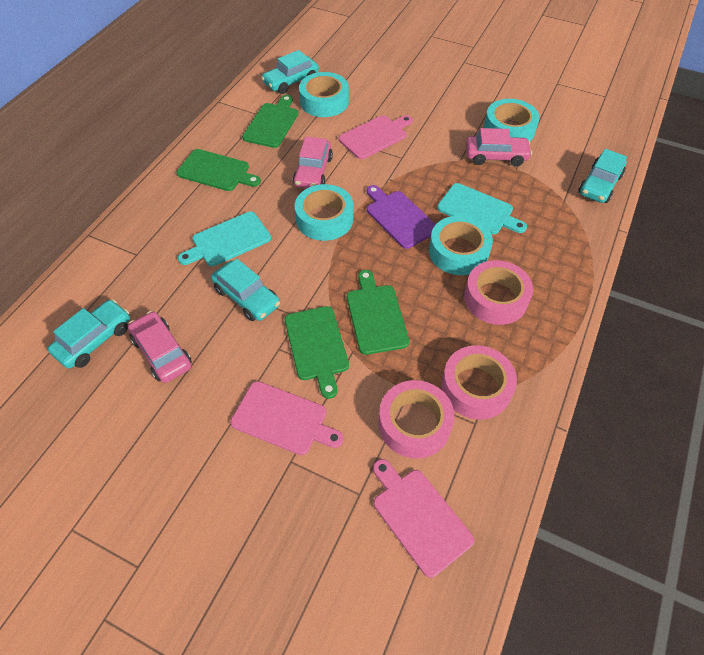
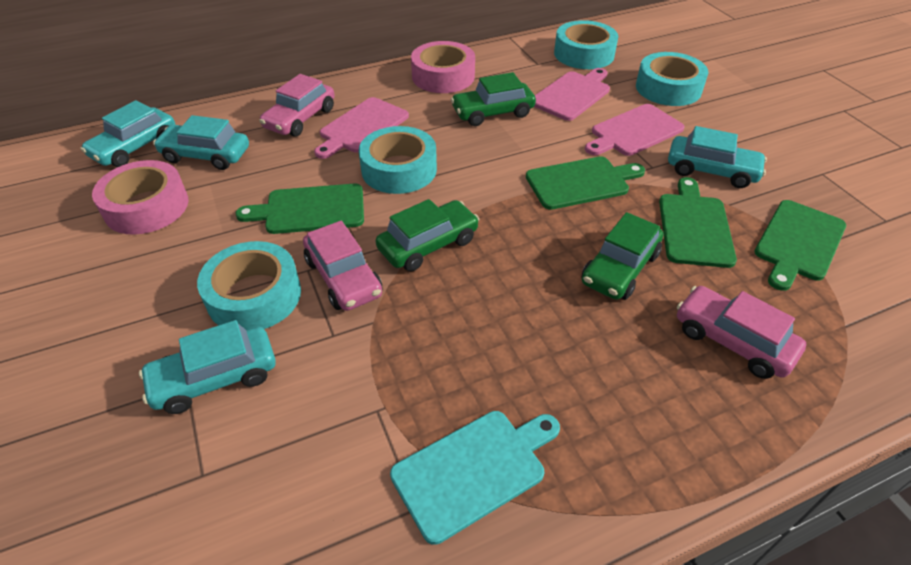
green car: none = 0 -> [376,199,479,271] [451,72,536,126] [582,212,663,300] = 3
pink tape: [379,380,454,459] [441,345,517,420] [464,260,533,325] = 3 -> [92,160,189,235] [411,41,475,93] = 2
purple cutting board: [367,185,436,249] = 1 -> none = 0
turquoise cutting board: [178,212,271,266] [437,183,527,234] = 2 -> [390,411,560,545] = 1

